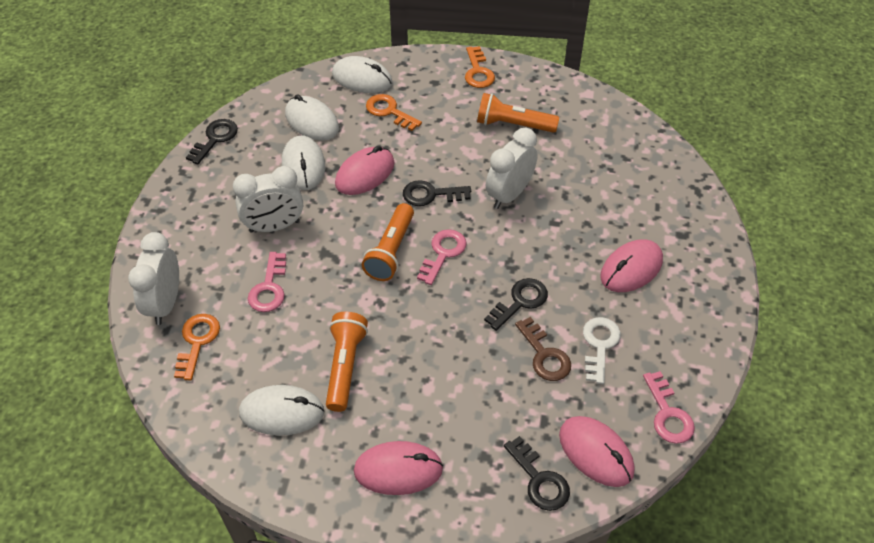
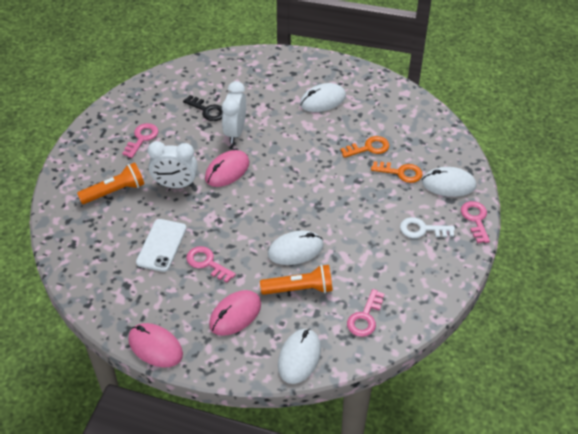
black key: [186,119,238,165] [403,180,471,206] [484,278,548,331] [504,436,570,511] = 4 -> [183,95,223,121] = 1
brown key: [515,317,571,381] = 1 -> none = 0
orange flashlight: [326,312,368,412] [362,203,414,281] [477,93,559,133] = 3 -> [77,162,144,204] [260,265,333,295] = 2
orange key: [174,314,220,380] [366,94,422,131] [465,46,495,88] = 3 -> [341,136,389,158] [371,161,423,183] = 2
pink key: [248,252,286,312] [417,229,466,285] [643,371,695,444] = 3 -> [122,123,158,158] [186,246,236,283] [347,289,384,337] [461,201,490,243] = 4
pink mouse: [335,146,395,195] [354,441,443,495] [559,416,635,487] [600,239,663,292] = 4 -> [128,323,183,368] [205,150,249,187] [209,290,261,336] = 3
white clock: [128,232,179,325] [233,166,303,233] [486,128,538,209] = 3 -> [148,141,198,188] [222,81,246,144] = 2
white phone: none = 0 -> [136,219,187,272] = 1

